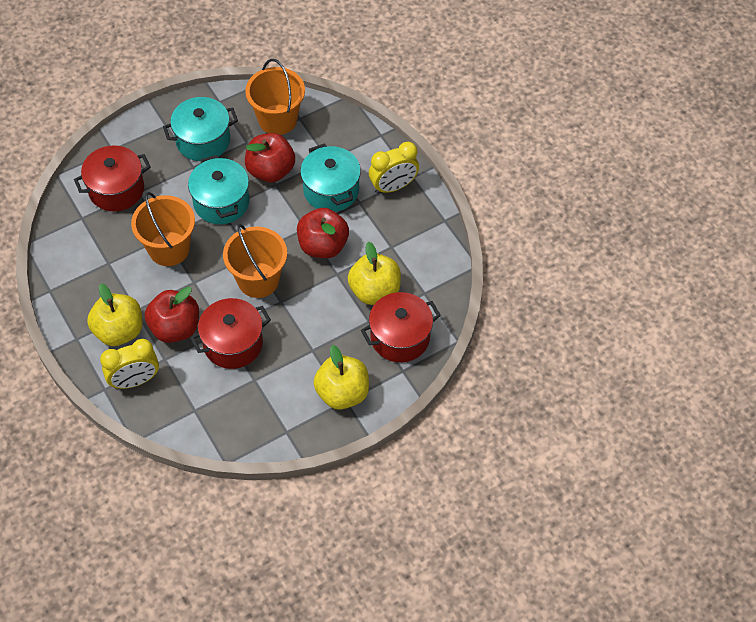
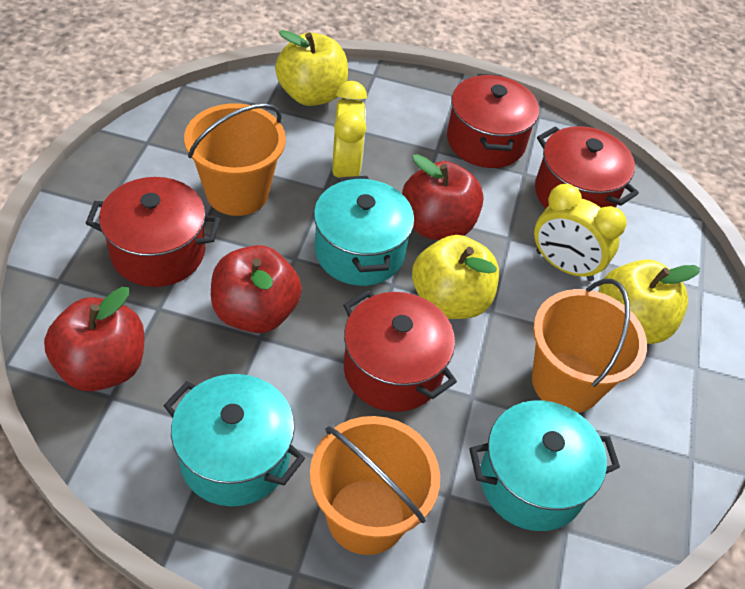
red pot: [74,146,151,211] [190,298,271,369] [361,292,441,362] = 3 -> [85,177,220,287] [343,290,457,412] [447,74,539,168] [535,126,639,208] = 4

